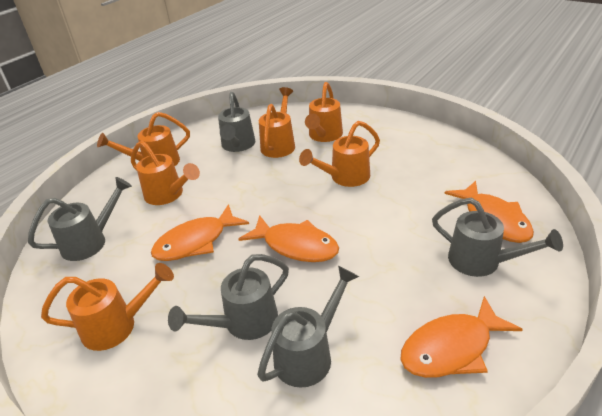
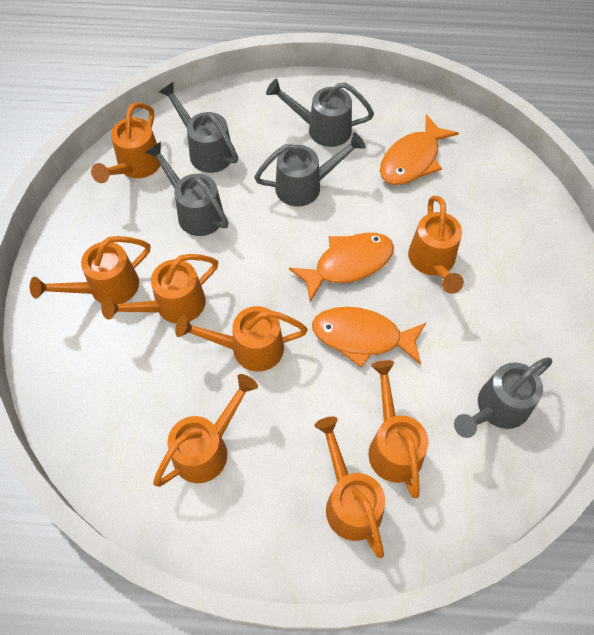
orange fish: [151,204,249,261] [238,215,339,262] [400,296,523,378] [444,181,534,243] = 4 -> [289,233,394,302] [312,307,426,368] [380,114,459,185] = 3
orange watering can: [41,263,174,351] [97,112,190,166] [131,141,200,205] [259,87,295,158] [299,121,380,187] [305,82,343,142] = 6 -> [30,236,150,304] [91,102,161,183] [101,254,218,324] [153,374,258,487] [175,306,308,372] [314,417,385,558] [368,360,428,498] [408,196,464,294] = 8

